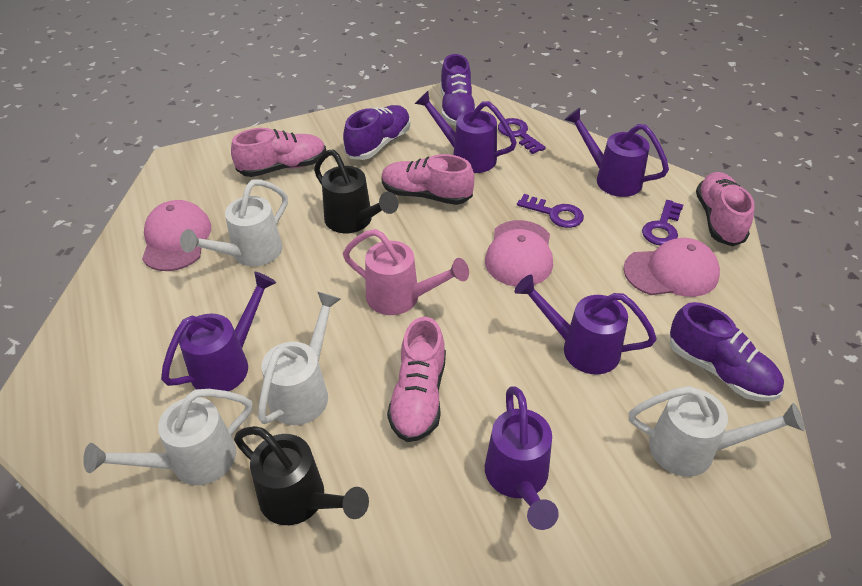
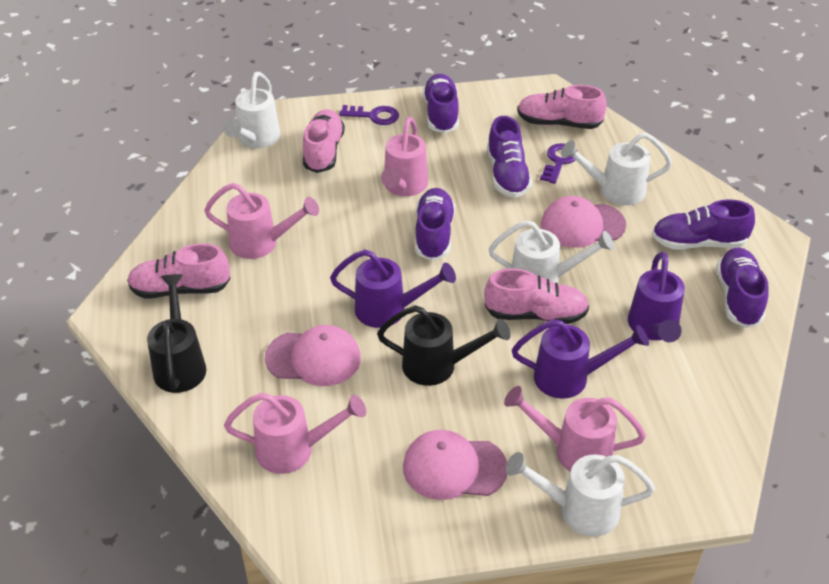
pink watering can: [343,229,469,315] = 1 -> [204,183,319,259] [224,393,366,474] [381,117,428,196] [504,386,646,472] = 4
purple key: [498,118,546,154] [517,194,584,228] [642,200,683,246] = 3 -> [339,105,399,125] [540,143,578,184] = 2
purple shoe: [343,105,411,160] [441,54,476,126] [670,302,784,401] = 3 -> [415,188,455,261] [423,74,459,133] [487,116,532,198] [652,199,755,250] [716,247,769,328] = 5
purple watering can: [161,272,277,391] [415,91,517,173] [485,386,559,530] [515,275,657,374] [564,108,669,197] = 5 -> [330,249,456,328] [512,319,649,399] [628,252,685,342] = 3

